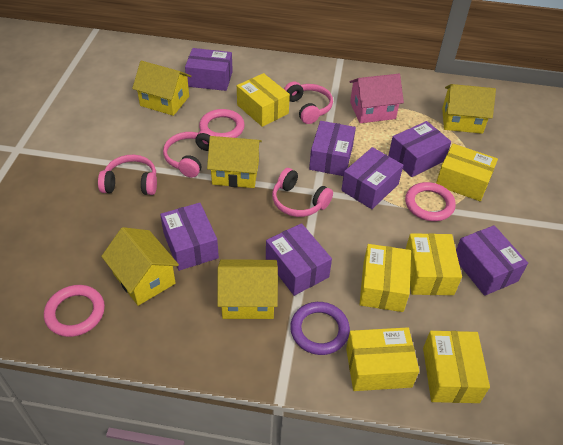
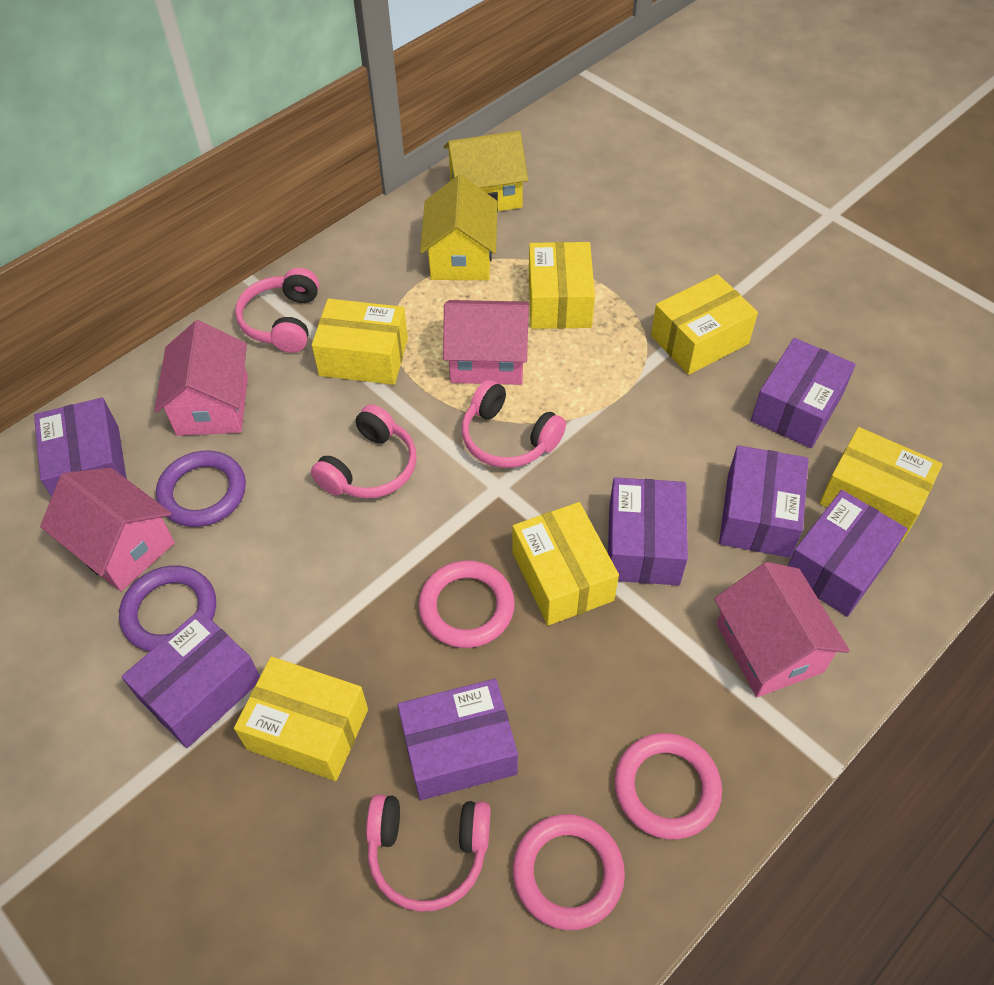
pink house: [349,74,404,123] = 1 -> [40,467,175,591] [154,320,248,436] [443,300,529,385] [714,562,850,697] = 4
purple ring: [290,302,350,355] = 1 -> [119,565,216,652] [156,450,246,527] = 2
yellow house: [101,227,179,306] [132,61,191,116] [207,136,262,188] [217,259,278,319] [442,84,496,134] = 5 -> [420,175,498,280] [444,131,528,212] = 2

